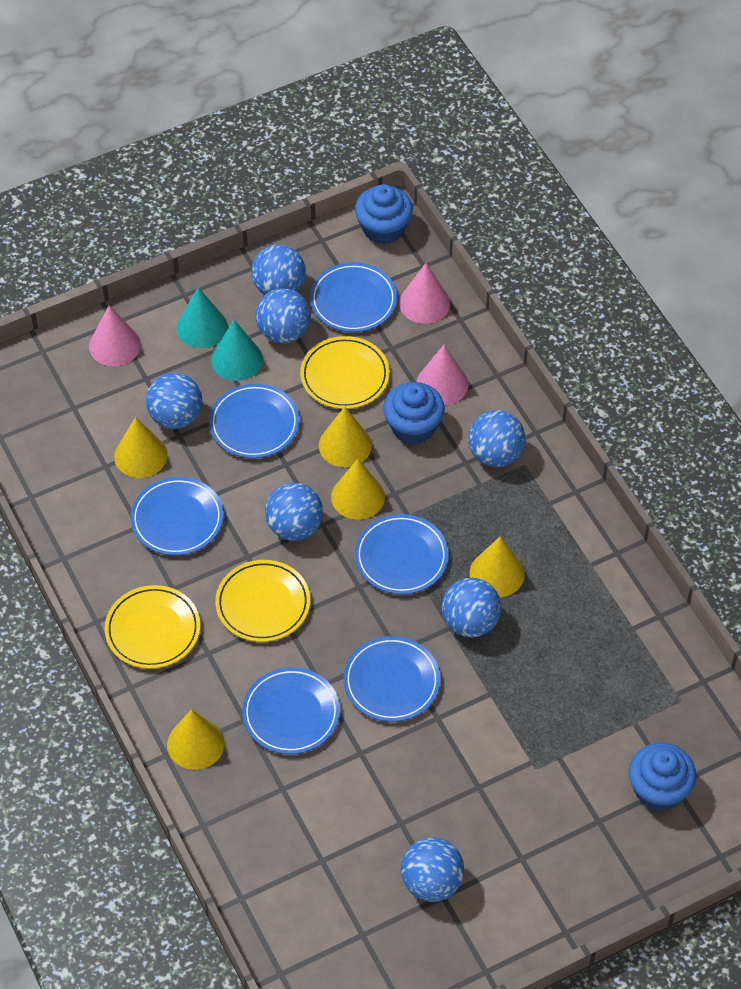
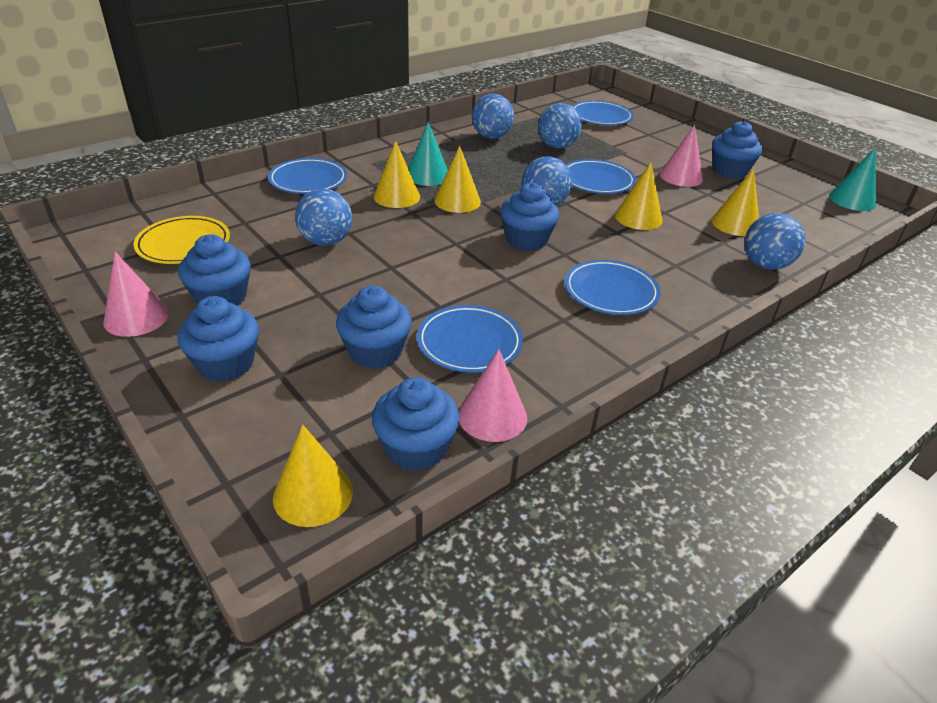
blue ball: [146,373,202,429] [251,245,306,295] [255,288,311,343] [265,483,323,541] [401,837,464,902] [442,578,502,637] [468,410,525,467] = 7 -> [295,189,352,246] [472,94,514,139] [522,156,572,206] [538,103,582,149] [744,213,805,270] = 5
blue cupcake: [355,184,413,244] [383,382,445,445] [629,743,696,811] = 3 -> [178,234,251,306] [178,296,259,382] [336,286,412,369] [372,377,460,471] [500,183,559,251] [712,121,763,179] = 6
blue plate: [131,477,224,556] [209,384,300,458] [242,667,340,754] [310,262,397,332] [344,636,440,722] [355,514,449,594] = 6 -> [268,158,347,194] [417,305,523,373] [565,260,661,315] [566,159,636,194] [572,100,634,125] = 5
yellow plate: [105,585,200,669] [215,560,310,642] [300,336,390,409] = 3 -> [133,216,230,264] = 1

